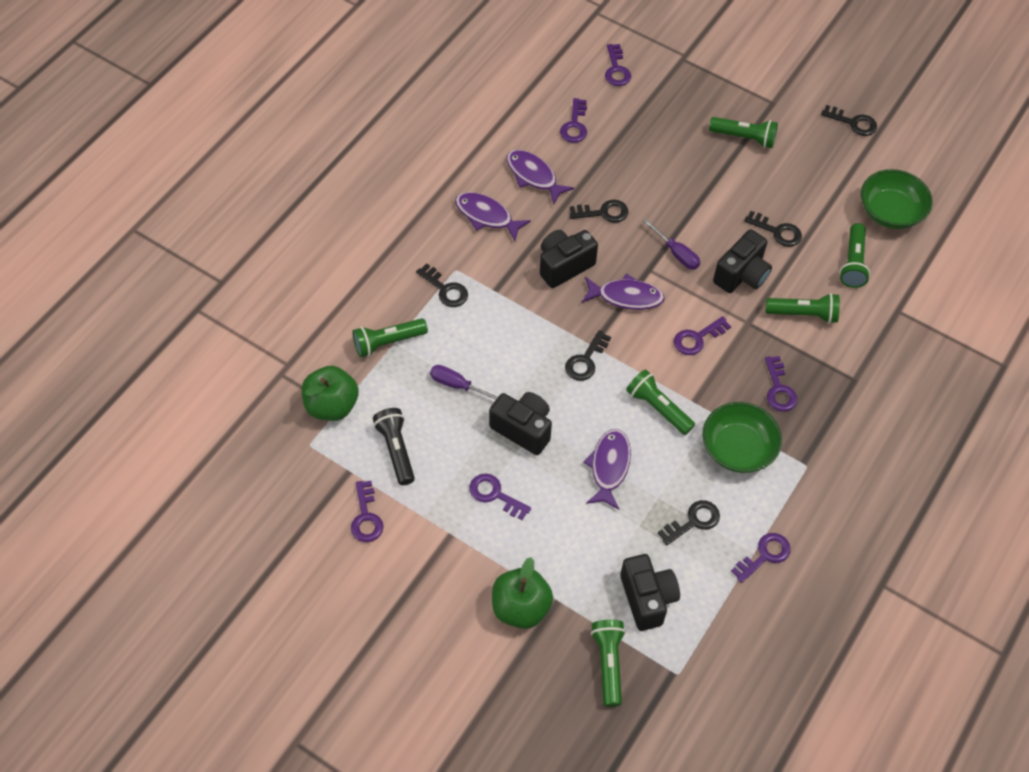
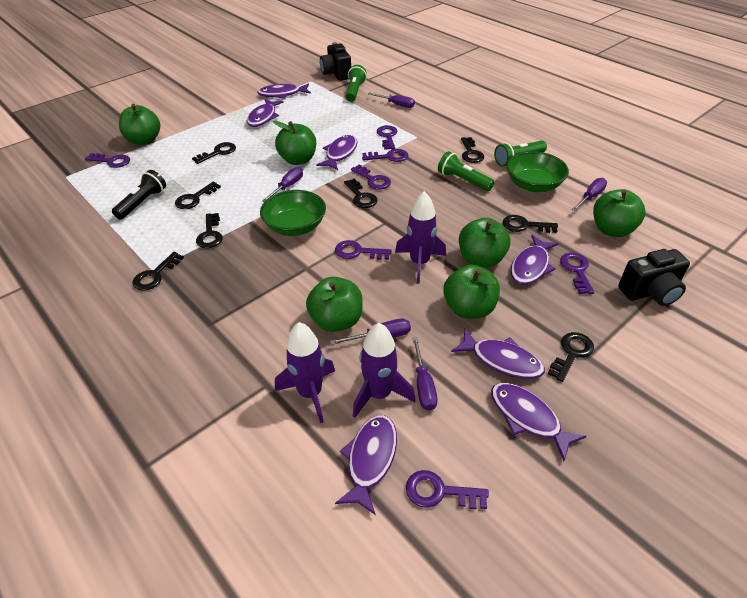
black camera: [489,392,552,455] [540,230,598,288] [620,554,680,631] [713,229,772,293] = 4 -> [320,42,351,81] [618,249,690,306] = 2
black key: [416,263,468,307] [565,330,611,381] [569,200,628,223] [658,500,720,546] [744,211,802,247] [821,105,877,136] = 6 -> [132,252,184,291] [175,181,221,209] [192,142,236,164] [196,213,223,248] [344,179,378,208] [461,137,484,163] [503,215,558,233] [548,332,594,382] = 8
green apple: [302,366,359,421] [492,557,553,629] = 2 -> [119,104,160,145] [273,121,316,165] [306,277,363,332] [443,265,500,319] [459,218,511,268] [593,189,645,237] = 6
green flashlight: [352,318,428,358] [591,620,626,707] [626,369,695,435] [709,117,778,148] [765,293,840,323] [839,223,870,288] = 6 -> [346,65,367,102] [438,151,495,191] [494,141,547,167] = 3
purple fish: [455,192,531,241] [506,150,574,205] [582,273,665,310] [583,429,631,510] = 4 -> [247,99,283,127] [257,83,311,99] [316,135,357,170] [335,415,397,515] [451,329,545,379] [491,383,587,461] [511,235,559,285] = 7
purple rocket: none = 0 -> [275,322,335,423] [353,323,416,418] [395,191,446,284] = 3
purple screwdriver: [430,365,499,399] [643,219,700,270] = 2 -> [262,167,303,202] [330,319,411,345] [368,92,415,108] [412,337,438,411] [571,178,607,211] = 5

